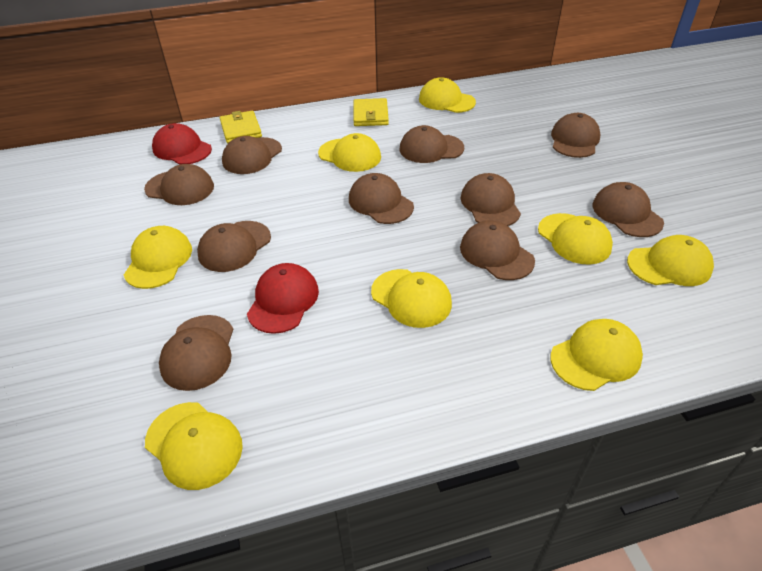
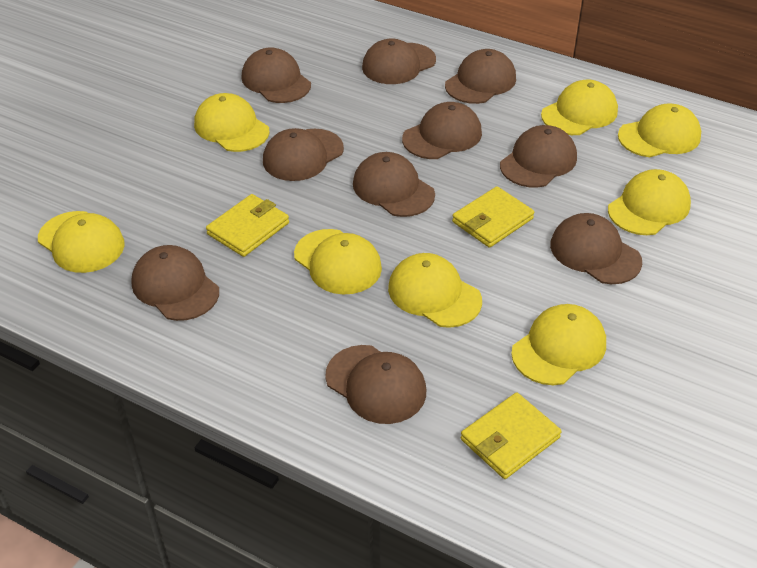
red cap: [152,123,212,165] [247,263,319,334] = 2 -> none = 0
yellow wallet: [220,111,262,143] [353,98,389,126] = 2 -> [206,194,289,257] [452,186,534,248] [461,392,562,479] = 3

